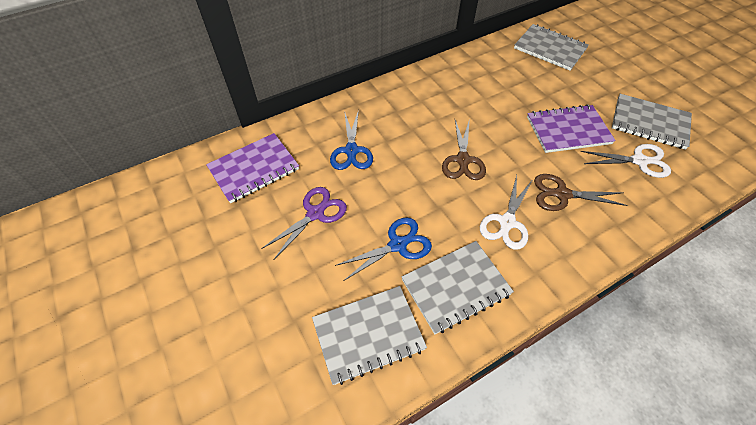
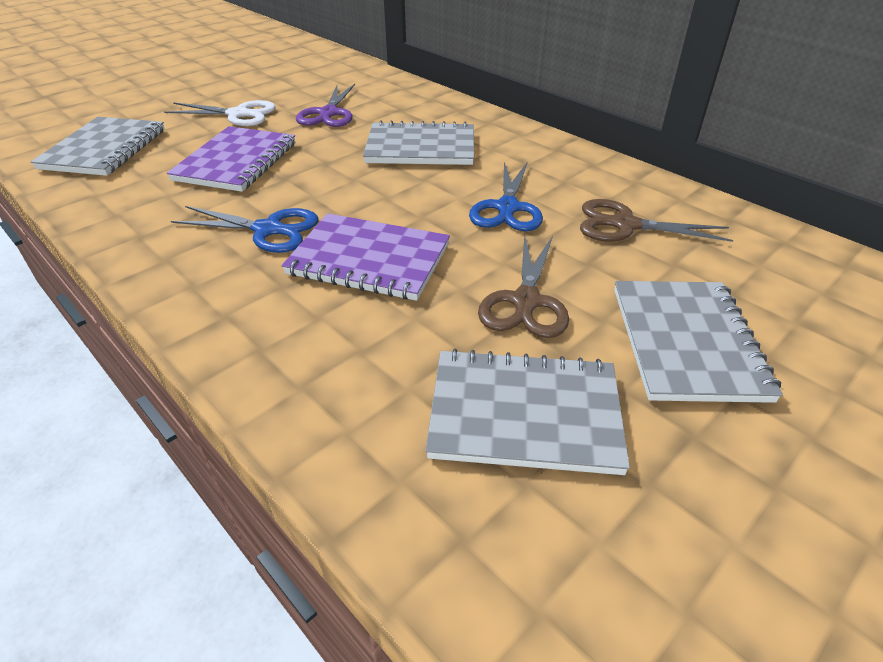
white scissors: [480,175,533,250] [581,144,671,178] = 2 -> [164,100,276,126] = 1

